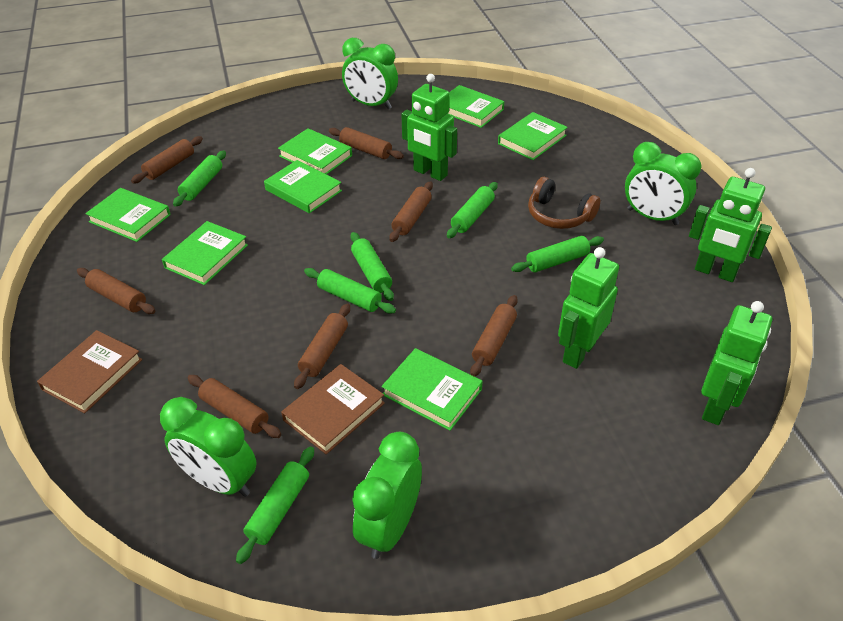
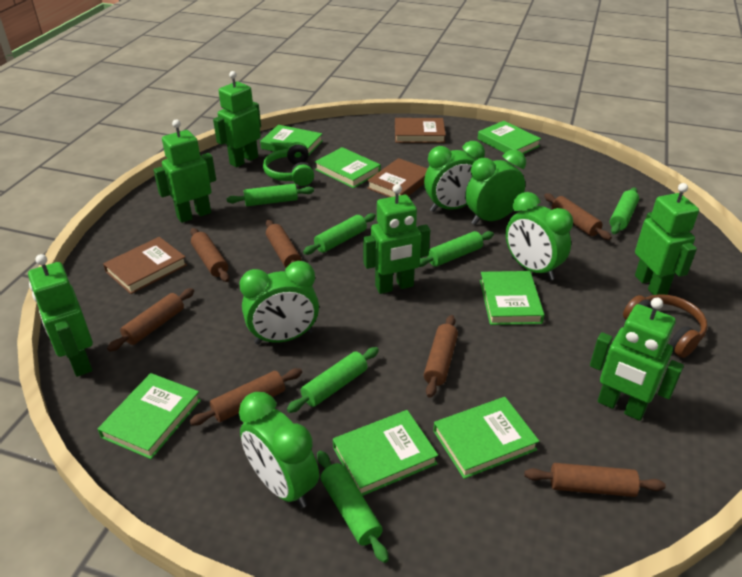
brown book: [37,330,142,413] [281,364,385,454] = 2 -> [103,237,187,294] [367,158,428,197] [395,118,446,143] = 3
green clock: [160,397,257,497] [342,38,398,109] [352,431,422,559] [625,142,702,225] = 4 -> [239,392,319,508] [240,261,319,345] [424,141,485,212] [465,150,526,225] [506,192,573,280] = 5
green headphones: none = 0 -> [263,142,314,186] = 1
green robot: [401,74,457,181] [558,247,619,369] [689,168,772,282] [701,301,772,425] = 4 -> [28,254,93,377] [153,120,216,223] [213,71,261,168] [363,184,430,294] [590,298,684,421] [635,183,699,295] = 6

